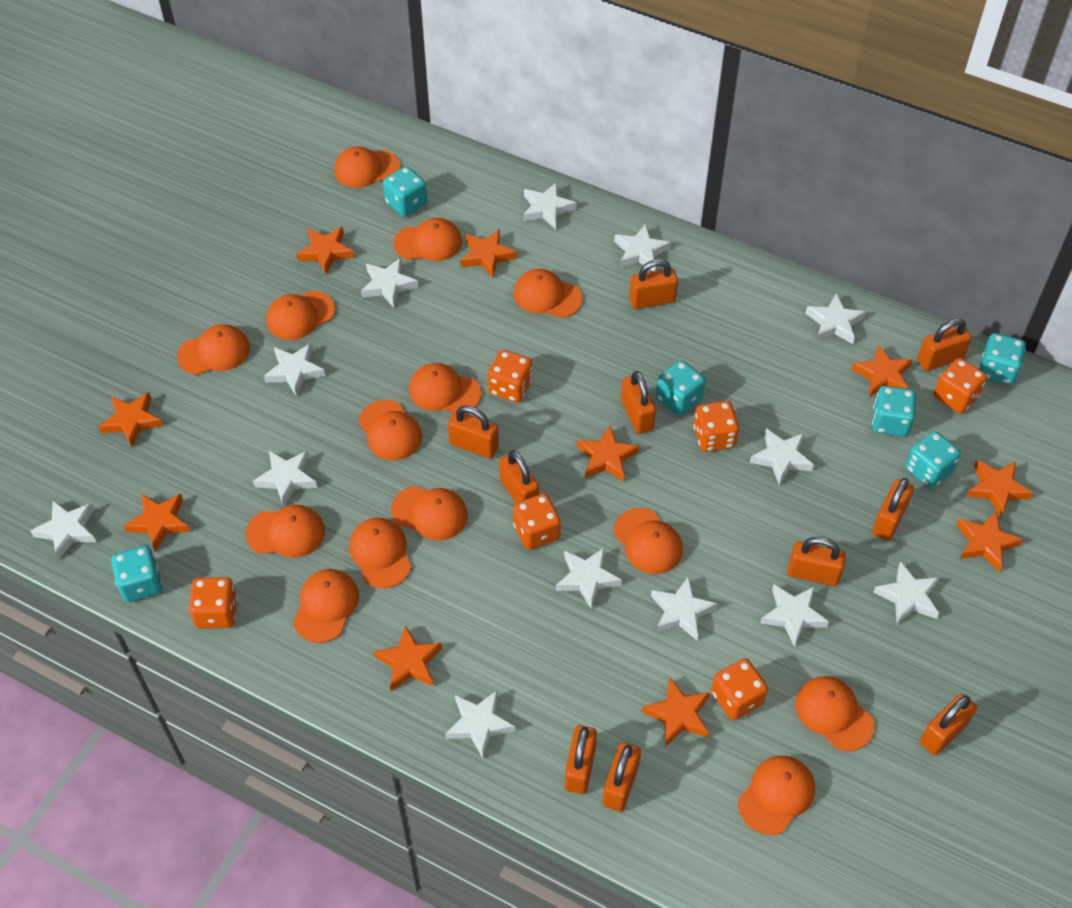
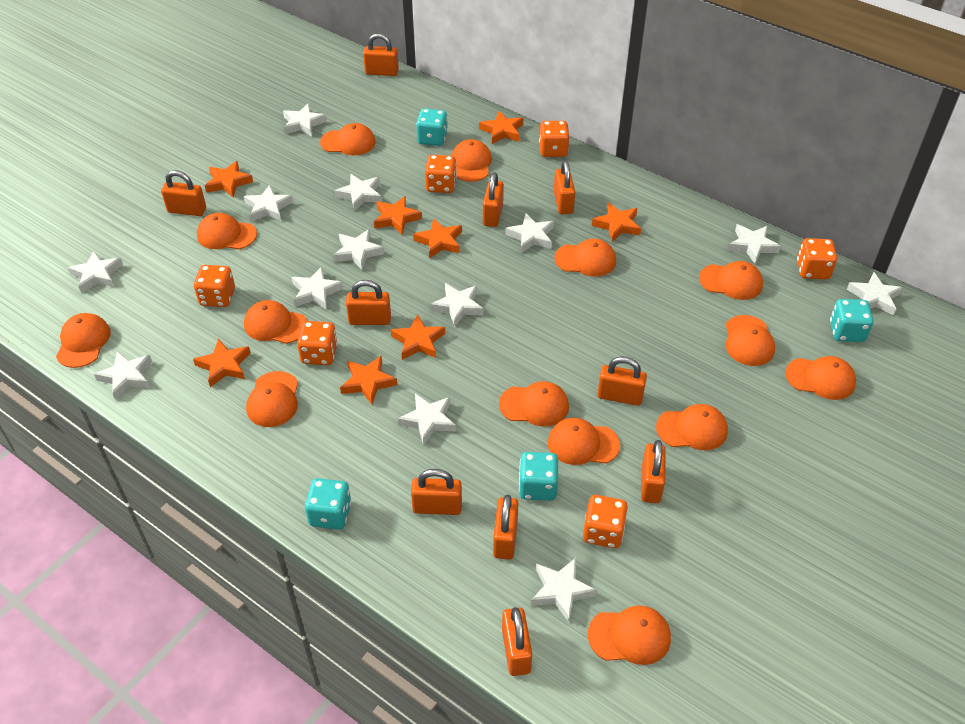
orange star: [99,392,163,447] [124,494,190,552] [296,227,354,274] [374,625,442,691] [461,229,517,278] [577,426,639,482] [642,677,710,746] [851,344,913,397] [956,511,1023,572] [966,460,1033,517] = 10 -> [193,339,251,387] [205,161,253,197] [340,356,397,405] [374,196,422,235] [391,314,445,360] [413,218,462,259] [479,111,523,144] [592,203,641,242] = 8
turquoise dice: [111,546,162,602] [383,166,427,217] [656,360,705,416] [872,386,916,437] [906,431,961,488] [979,333,1026,385] = 6 -> [305,478,351,530] [416,108,448,146] [519,452,558,501] [830,299,874,342] = 4

